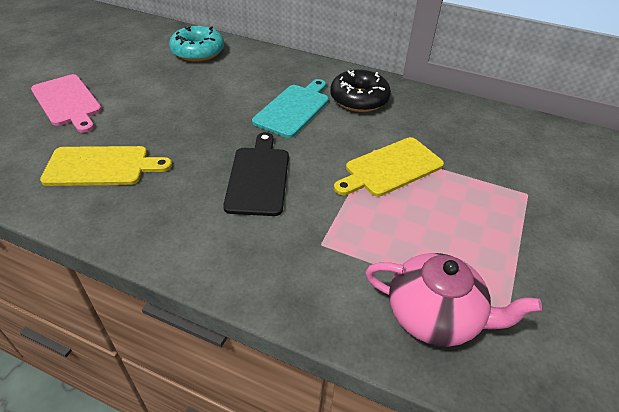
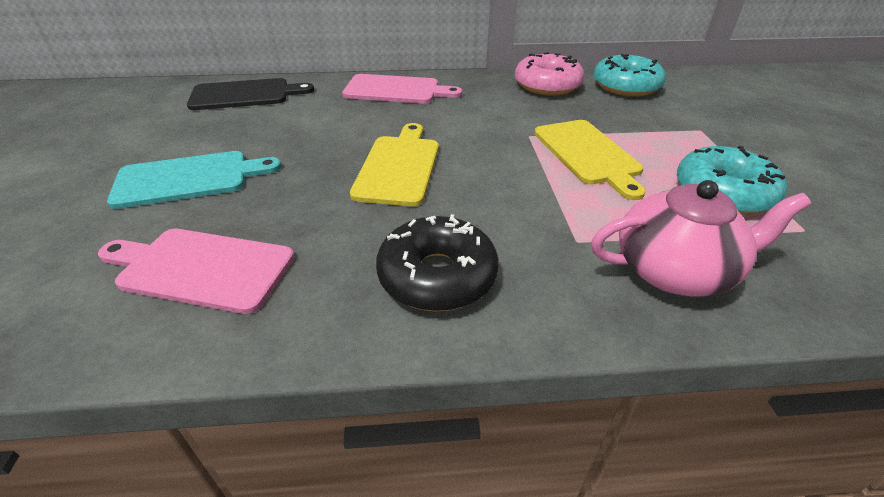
pink cutting board: [31,74,102,133] = 1 -> [98,229,294,314] [342,74,462,104] = 2
pink donut: none = 0 -> [515,52,584,96] = 1
turquoise donut: [169,26,224,62] = 1 -> [594,53,666,97] [677,146,787,215] = 2

